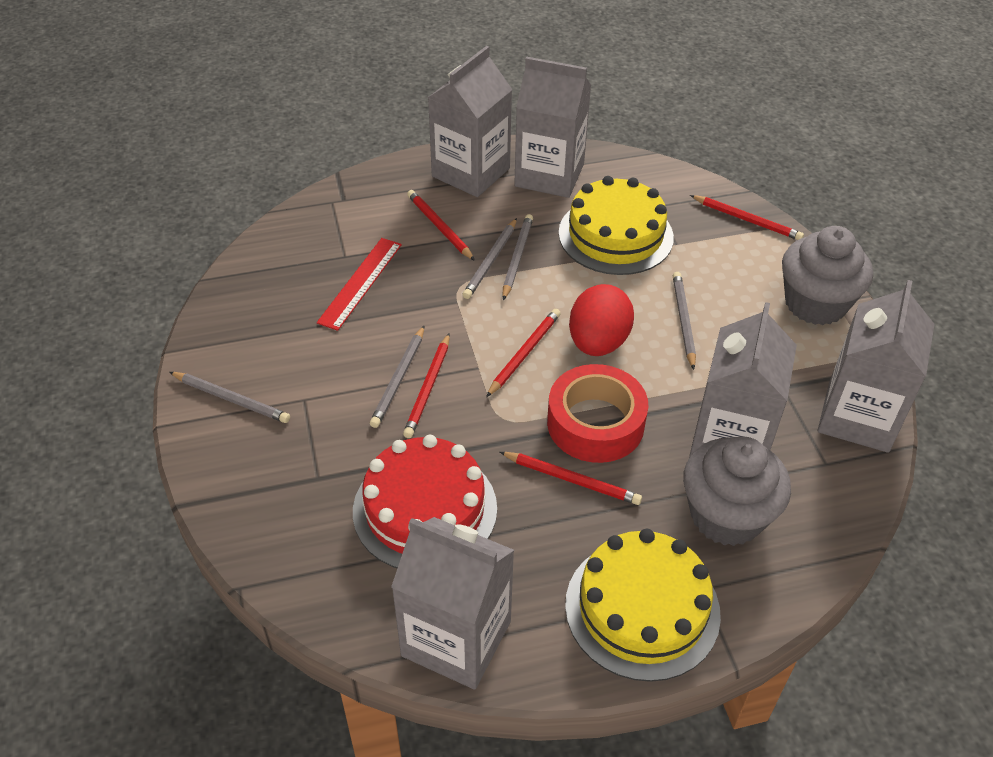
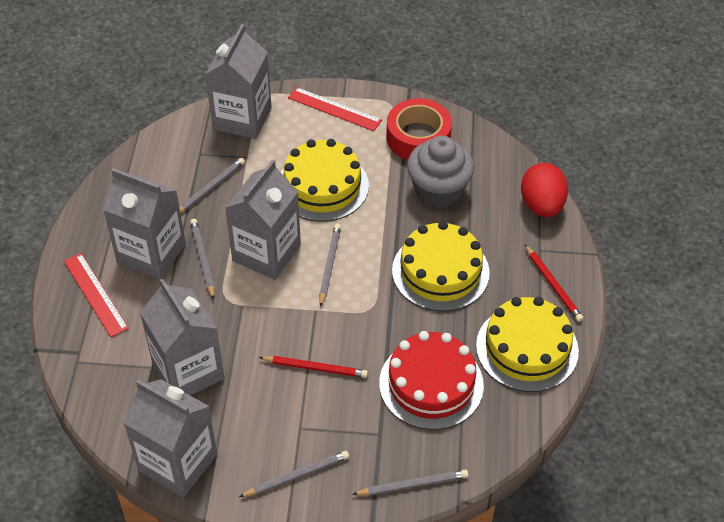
grey cupcake: [683,436,791,546] [782,226,873,325] = 2 -> [407,136,474,208] = 1
red pencil: [403,333,450,438] [407,190,475,261] [486,309,561,397] [500,452,642,505] [690,195,804,240] = 5 -> [259,356,368,378] [525,245,584,322] = 2
red ruler: [317,238,402,331] = 1 -> [64,253,129,337] [288,87,382,131] = 2
yellow cake: [559,176,674,275] [565,529,721,682] = 2 -> [281,139,369,222] [392,221,490,311] [476,297,579,392] = 3

